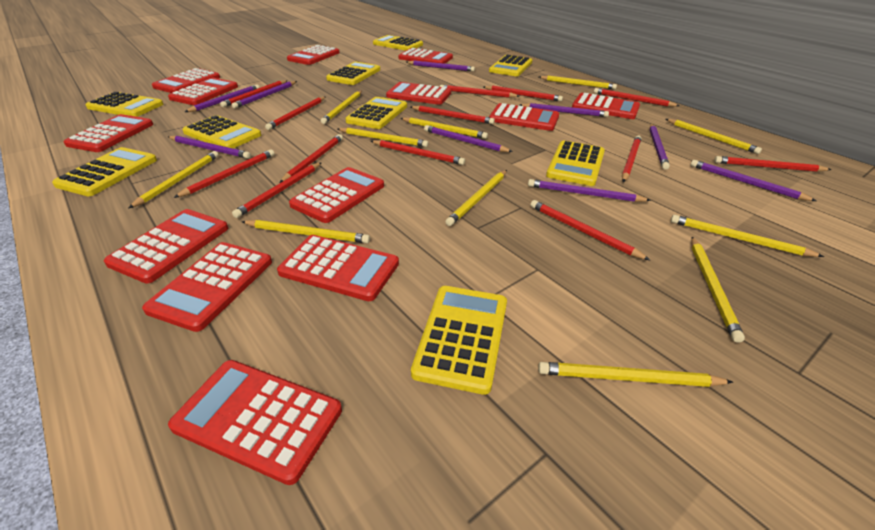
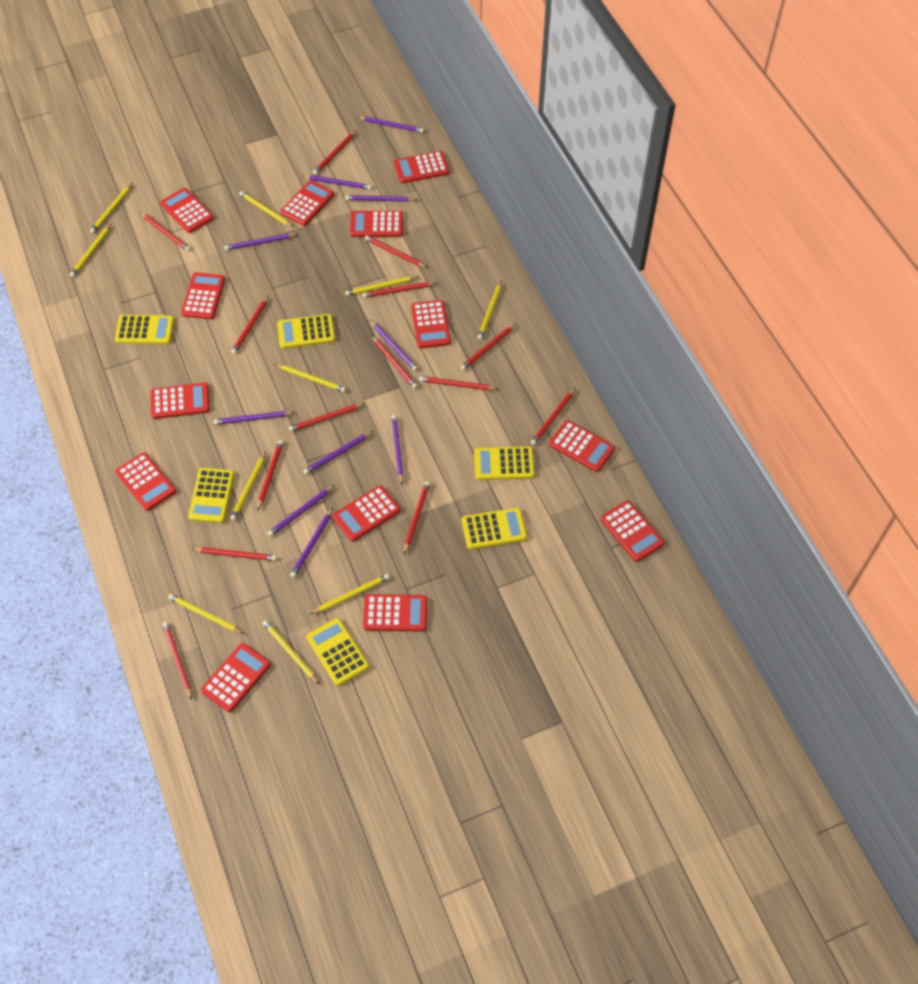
purple pencil: [168,136,251,159] [185,84,260,112] [232,81,297,108] [406,61,475,72] [424,125,513,152] [520,103,609,117] [528,179,651,202] [649,124,670,170] [691,160,816,201] = 9 -> [214,411,295,425] [224,234,298,250] [268,485,335,536] [290,508,333,578] [302,175,372,190] [303,431,373,474] [345,195,418,202] [357,117,424,133] [370,320,418,371] [392,415,404,484] = 10
red pencil: [173,149,275,198] [220,80,287,107] [232,162,322,218] [265,97,325,130] [279,134,343,183] [371,140,465,165] [411,106,495,124] [440,85,519,98] [484,86,563,101] [530,200,650,260] [594,88,680,107] [622,136,641,182] [714,156,832,172] = 13 -> [140,212,190,251] [163,621,192,700] [192,547,277,561] [231,296,269,354] [257,440,284,511] [289,403,366,432] [313,130,357,175] [362,282,437,298] [365,235,427,268] [371,335,418,389] [404,482,430,554] [419,376,498,390] [461,324,516,370] [531,388,575,445] = 14
yellow calculator: [52,147,157,196] [85,92,163,117] [182,115,261,148] [326,62,380,85] [345,97,407,129] [373,35,423,51] [411,286,507,395] [489,55,532,76] [546,141,605,186] = 9 -> [115,315,174,344] [188,468,235,523] [277,314,335,349] [306,618,369,686] [462,508,527,550] [474,446,535,480] = 6
yellow pencil: [128,151,219,209] [242,220,370,243] [321,90,362,124] [338,128,429,147] [400,117,488,139] [445,170,507,226] [538,362,733,387] [539,76,617,89] [666,119,762,154] [671,215,824,257] [691,237,745,343] = 11 -> [70,223,112,277] [90,183,133,233] [168,594,244,634] [230,451,266,520] [239,191,293,227] [262,620,319,684] [274,364,346,392] [310,574,389,614] [345,276,419,296] [477,281,502,339] = 10

